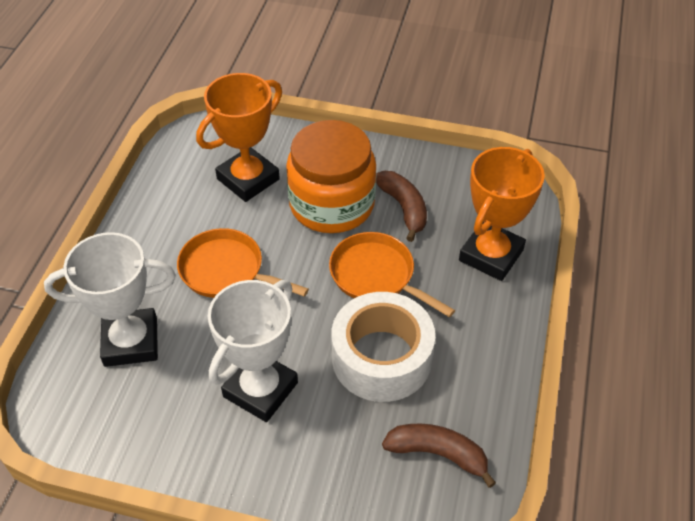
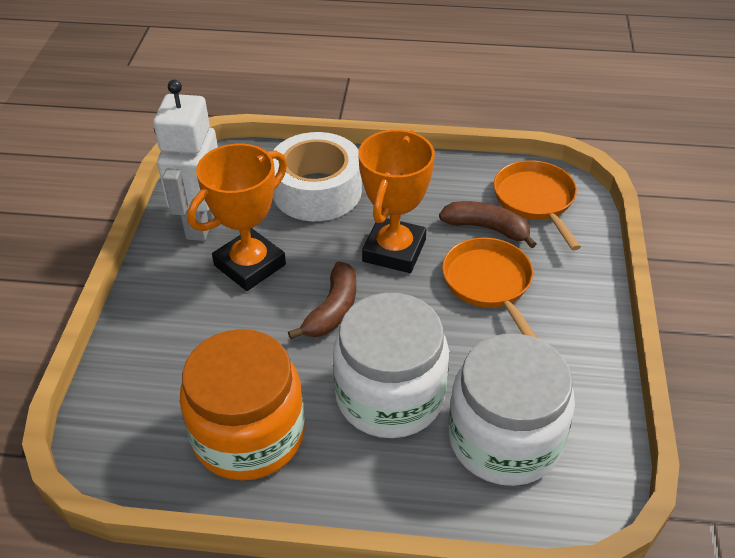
white jar: none = 0 -> [333,293,449,438] [448,334,575,486] = 2
white robot: none = 0 -> [153,80,218,241] = 1
white trophy: [44,232,176,367] [208,280,298,422] = 2 -> none = 0

